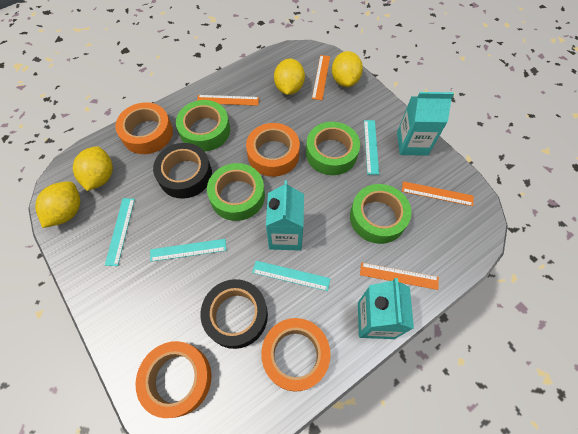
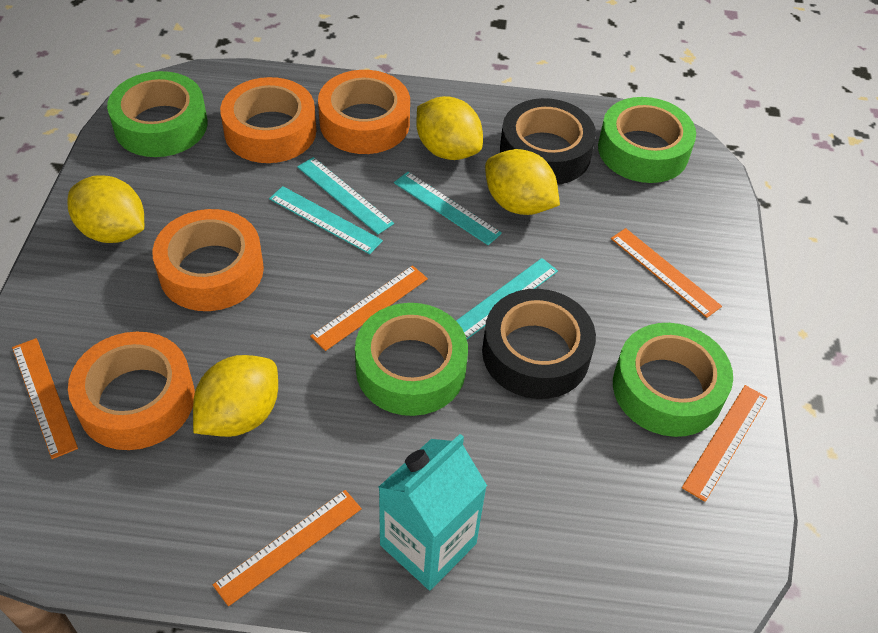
orange ruler: [197,95,259,106] [312,55,330,100] [360,263,439,290] [402,181,474,206] = 4 -> [12,338,78,459] [213,490,362,606] [310,265,428,351] [611,228,722,318] [682,385,767,502] = 5
turquoise carton: [266,181,304,251] [358,278,414,339] [397,92,454,156] = 3 -> [378,434,487,590] = 1

